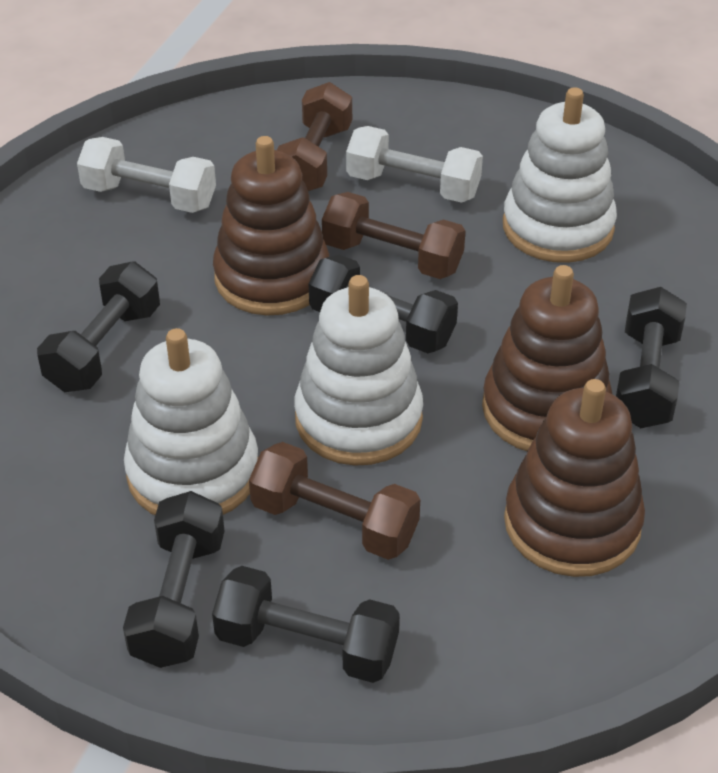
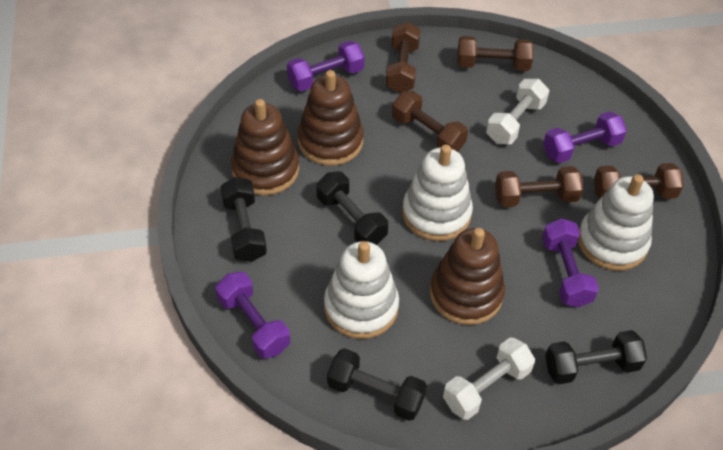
black dumbbell: [37,262,160,392] [123,491,225,668] [212,566,400,683] [309,255,458,353] [616,287,687,428] = 5 -> [220,177,267,262] [316,172,388,245] [327,348,427,421] [545,330,647,384] = 4
brown dumbbell: [249,442,420,560] [277,82,352,191] [322,192,466,279] = 3 -> [386,22,421,93] [392,91,468,152] [457,36,534,71] [495,166,583,207] [594,163,684,199] = 5
purple dumbbell: none = 0 -> [216,272,290,359] [287,41,364,91] [542,218,599,307] [543,112,627,163] = 4

